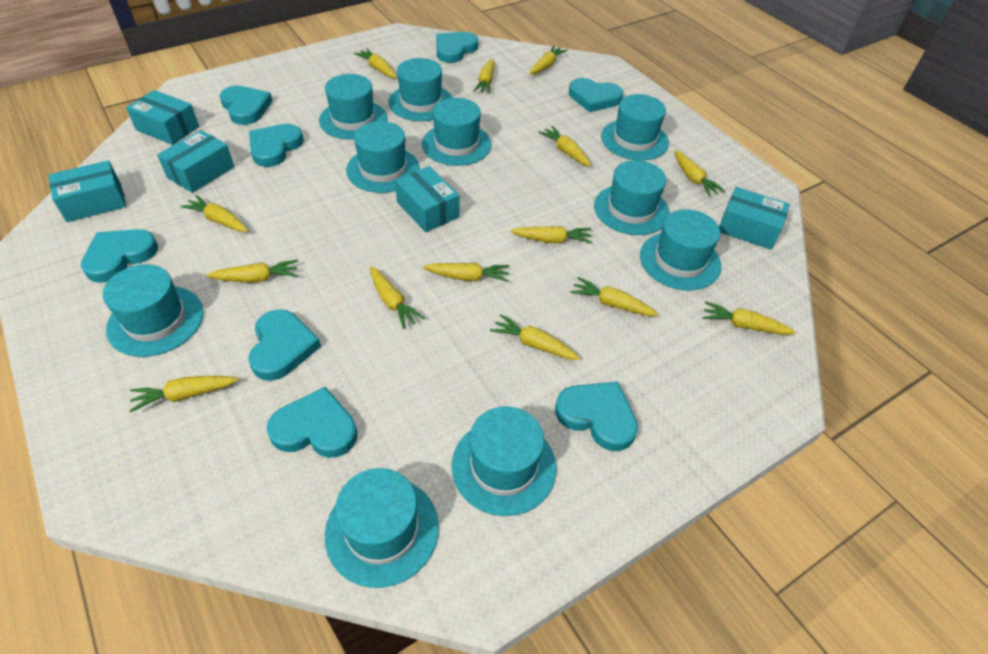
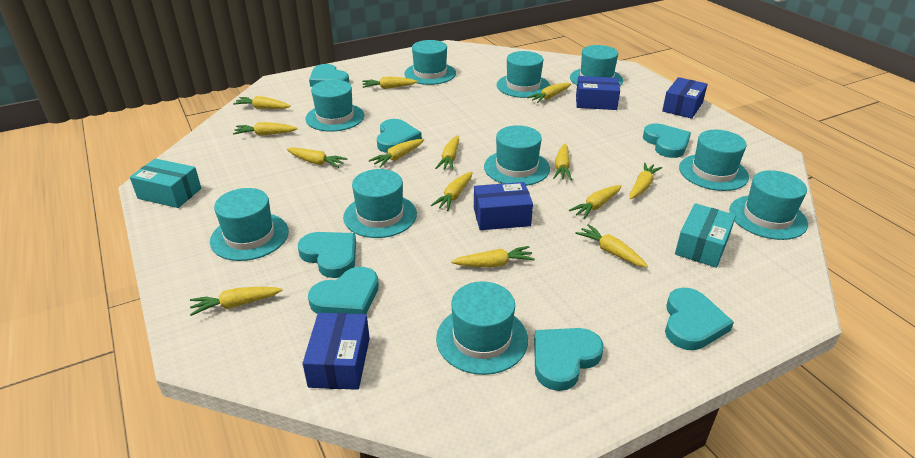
blue box: none = 0 -> [303,313,370,390] [474,182,533,230] [576,76,620,110] [662,77,708,119] = 4
turquoise box: [49,160,126,222] [126,90,199,145] [157,130,234,193] [395,166,460,232] [719,187,790,250] = 5 -> [130,159,201,208] [675,203,736,268] = 2
turquoise heart: [81,229,158,283] [220,86,273,125] [248,309,321,381] [249,124,303,167] [267,387,357,458] [436,32,478,63] [555,382,638,451] [569,78,623,112] = 8 -> [298,232,356,278] [308,267,379,314] [309,64,349,87] [377,119,422,153] [534,328,603,391] [643,123,691,158] [665,288,734,350] = 7

